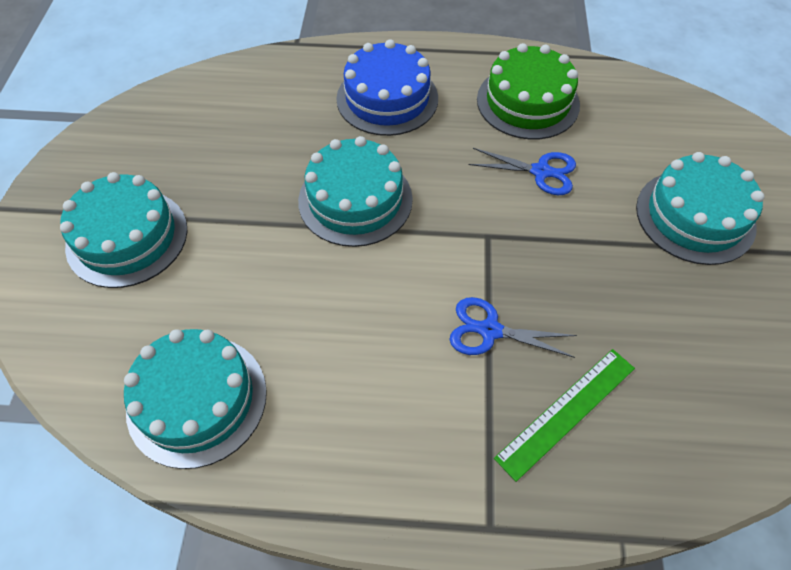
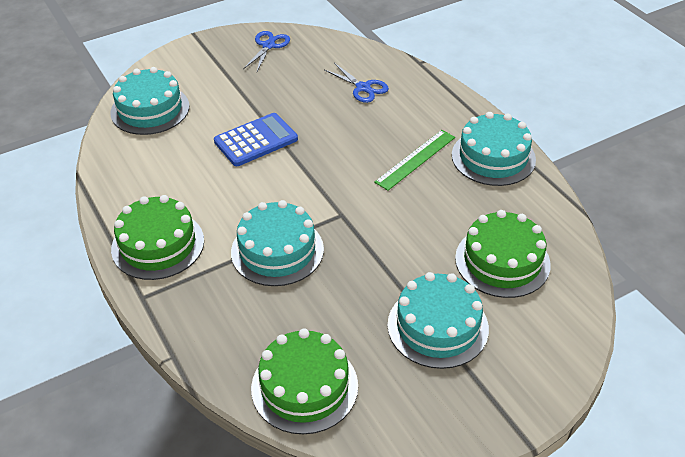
blue cake: [336,39,438,136] = 1 -> none = 0
blue calculator: none = 0 -> [214,113,298,166] = 1
green cake: [477,43,580,140] = 1 -> [111,195,204,280] [251,329,358,434] [455,210,551,298] = 3

